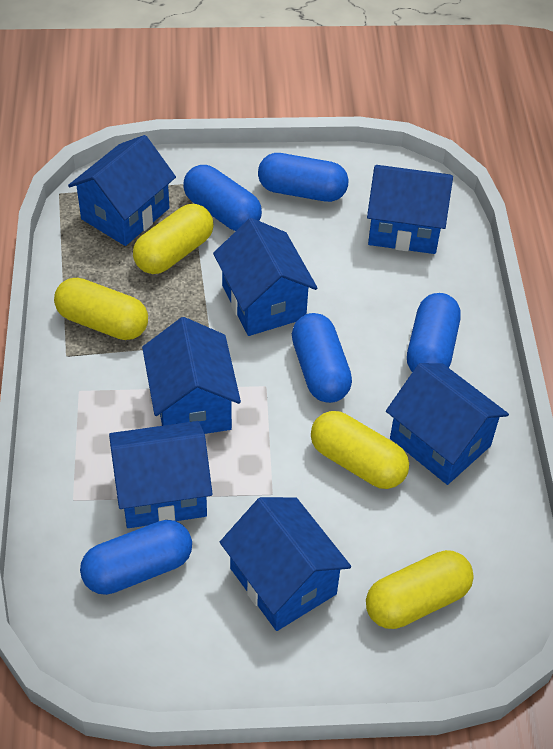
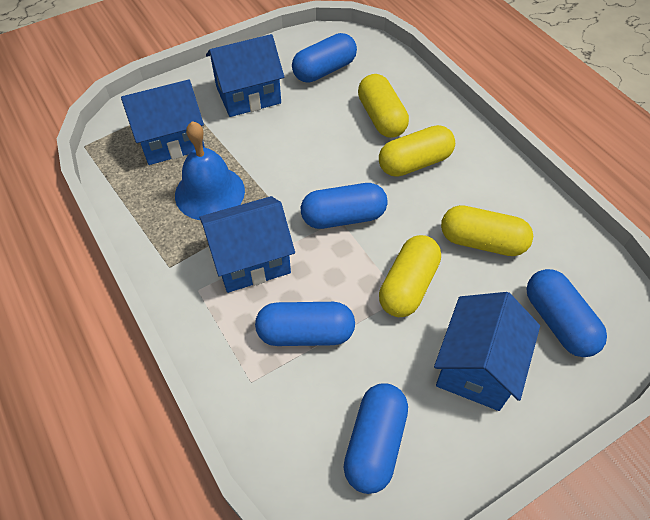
blue bell: none = 0 -> [175,121,245,220] = 1
blue house: [68,135,176,246] [109,421,213,528] [142,317,241,434] [213,218,318,336] [220,497,351,631] [367,165,453,254] [386,363,509,485] = 7 -> [121,79,205,165] [199,196,295,293] [206,34,284,117] [434,292,540,411] = 4

